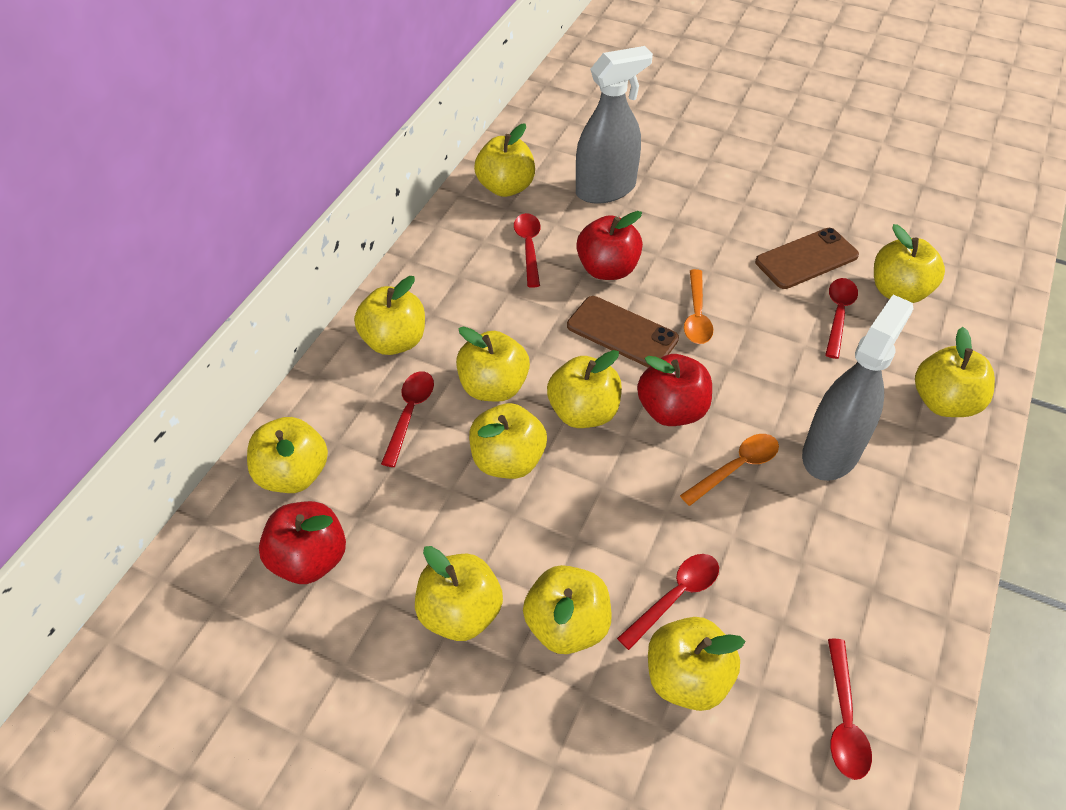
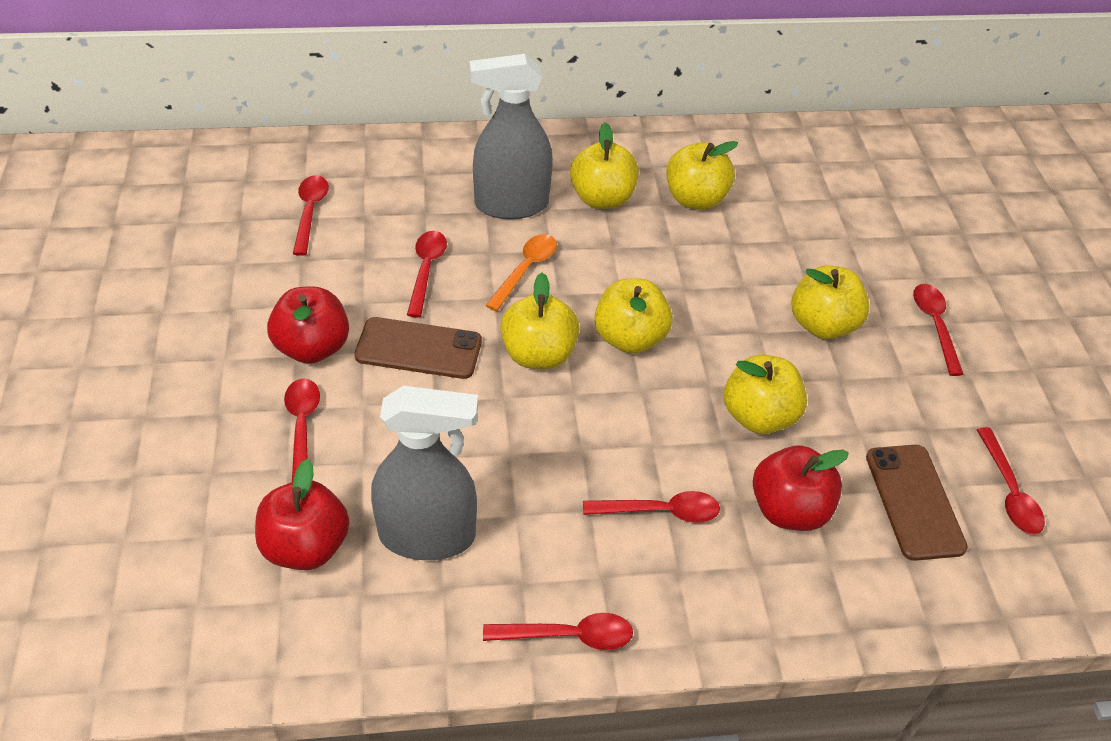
orange spoon: [680,434,779,506] [684,269,714,344] = 2 -> [485,234,557,311] = 1
red spoon: [381,371,434,467] [514,213,541,288] [617,554,719,650] [825,278,858,359] [828,639,872,780] = 5 -> [284,379,320,482] [293,175,329,256] [407,231,447,317] [483,613,633,650] [583,491,720,523] [913,284,964,376] [977,427,1045,535] = 7
yellow apple: [247,417,328,493] [354,276,425,355] [415,546,503,641] [456,326,530,402] [469,403,547,479] [474,123,535,197] [523,565,612,654] [547,350,622,428] [648,617,745,711] [874,224,945,303] [915,327,995,417] = 11 -> [500,273,580,369] [570,122,639,209] [594,278,673,354] [666,141,738,210] [724,354,807,434] [791,265,870,339] = 6

